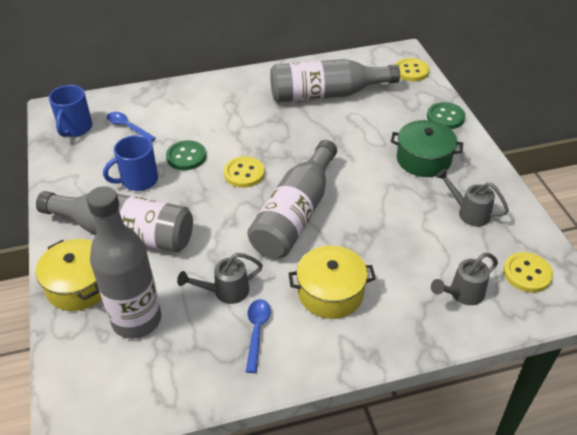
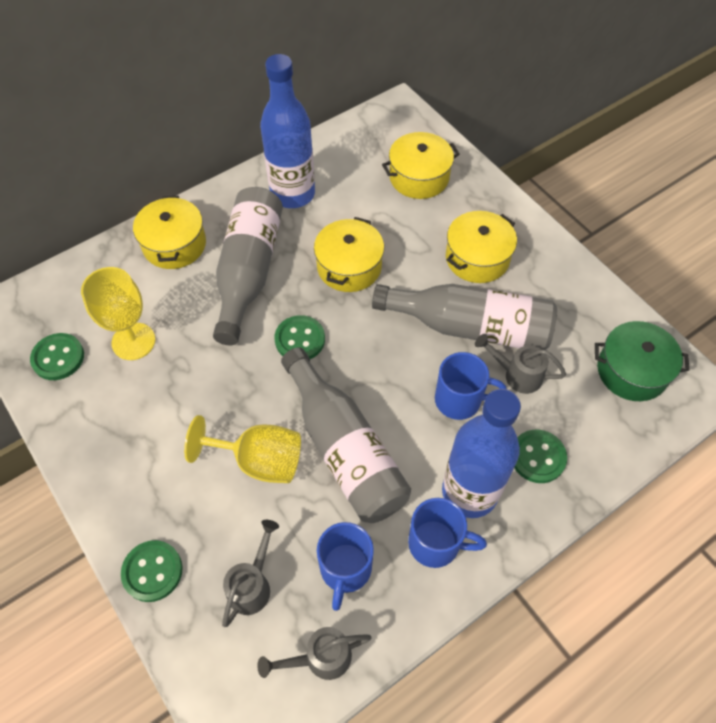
blue bottle: none = 0 -> [260,54,315,208] [442,389,521,518] = 2
blue mug: [49,85,92,137] [103,135,158,191] = 2 -> [317,522,374,611] [408,498,487,568] [435,352,506,420] = 3
blue spoon: [107,112,156,142] [246,299,271,373] = 2 -> none = 0
green button: [166,140,206,170] [427,102,465,129] = 2 -> [30,333,84,380] [121,540,183,602] [274,315,325,359] [514,430,567,483] = 4
grey bottle: [36,191,193,252] [87,186,161,339] [247,140,337,258] [270,59,400,102] = 4 -> [213,187,283,345] [281,347,411,523] [372,284,557,350] = 3
yellow button: [224,156,265,188] [395,58,429,81] [503,252,553,293] = 3 -> none = 0
yellow goblet: none = 0 -> [81,267,155,360] [184,415,301,483] = 2
yellow pot: [36,239,102,311] [288,246,376,319] = 2 -> [133,196,206,269] [314,217,384,292] [382,132,460,199] [446,211,517,283] = 4

